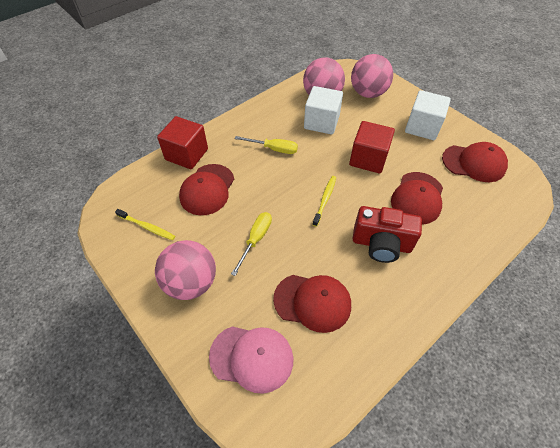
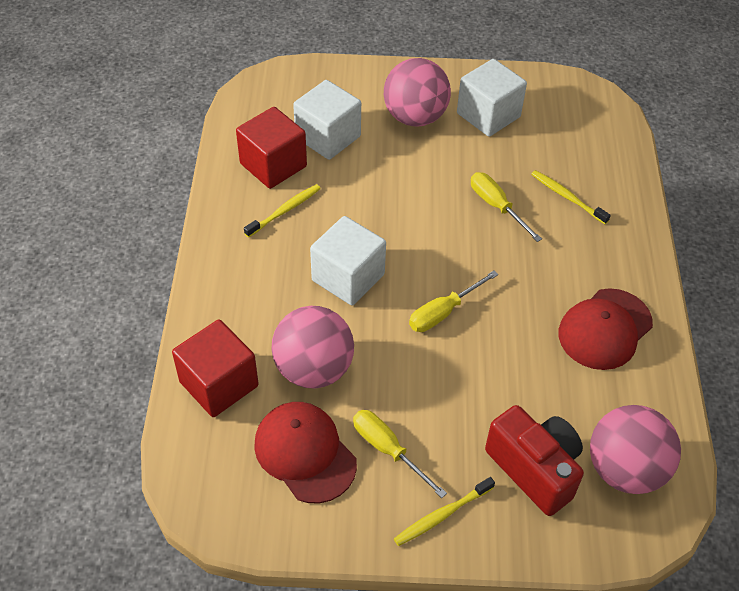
pink cap: [209,326,294,394] = 1 -> none = 0
red cap: [179,164,234,215] [273,275,351,333] [391,172,443,225] [442,142,508,182] = 4 -> [254,402,357,503] [559,288,653,370] = 2
white cube: [304,86,343,135] [405,90,451,140] = 2 -> [293,80,361,160] [310,216,386,306] [457,59,527,137] = 3
yellow screwdriver: [231,212,272,276] [235,136,298,154] = 2 -> [353,410,447,498] [409,271,498,332] [471,172,542,242] = 3
yellow toothbrush: [115,209,175,240] [312,176,336,227] = 2 -> [244,184,321,238] [394,477,495,546] [531,170,611,224] = 3

